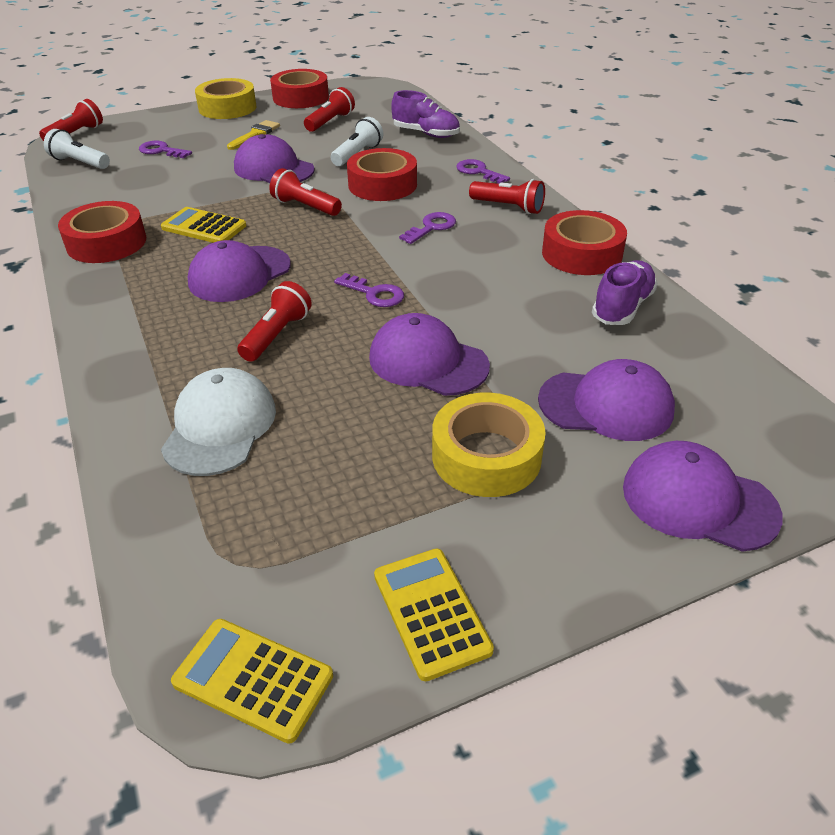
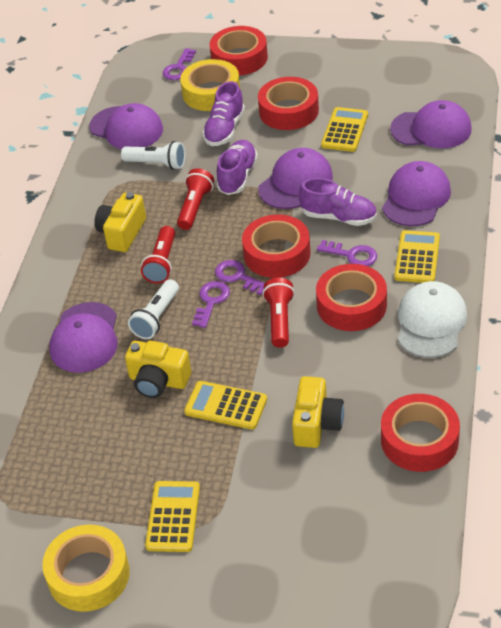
purple shoe: [391,90,460,138] [592,260,658,325] = 2 -> [202,81,245,146] [216,140,258,195] [299,178,377,226] = 3
red flashlight: [39,99,103,141] [237,281,312,362] [270,168,342,216] [304,87,355,132] [469,179,545,214] = 5 -> [141,226,175,284] [177,168,214,230] [262,277,295,348] = 3
red tape: [58,201,146,263] [270,69,329,108] [347,148,417,201] [542,210,627,275] = 4 -> [210,26,268,76] [242,214,311,278] [258,77,319,130] [316,264,387,331] [381,394,460,472] = 5
yellow brush: [227,120,280,150] = 1 -> none = 0
yellow calculator: [161,207,246,243] [171,619,333,744] [374,548,494,681] = 3 -> [145,481,200,552] [184,381,267,430] [321,107,368,152] [394,230,440,283] = 4
yellow camera: none = 0 -> [95,192,146,252] [125,341,191,398] [292,376,344,448] = 3

